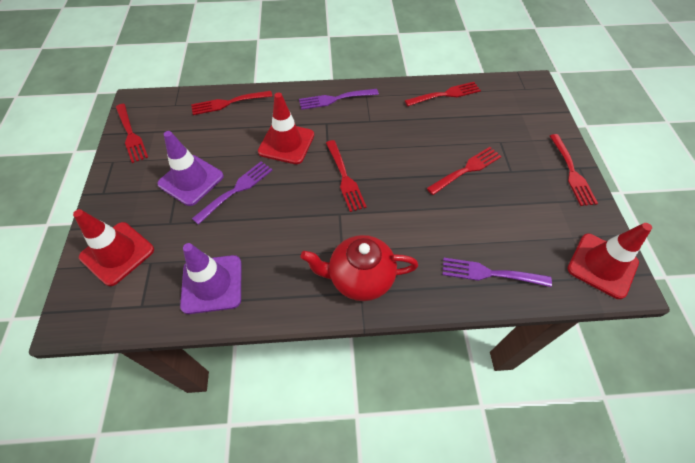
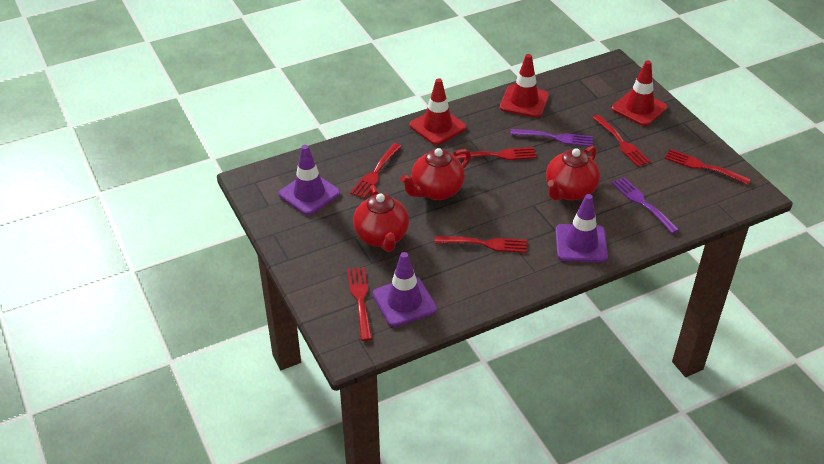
purple fork: [192,161,272,225] [299,89,379,110] [442,258,552,287] = 3 -> [510,129,593,147] [612,177,679,234] = 2
purple traffic cone: [157,131,224,206] [180,243,241,314] = 2 -> [279,145,340,215] [373,252,437,327] [555,194,608,262] = 3
red teapot: [301,235,418,301] = 1 -> [353,185,409,252] [400,148,471,200] [546,146,600,201] = 3

